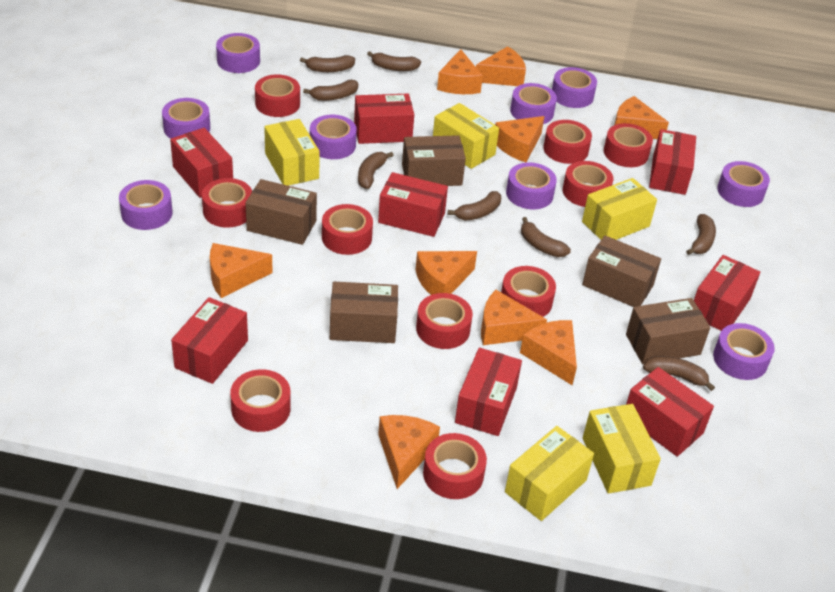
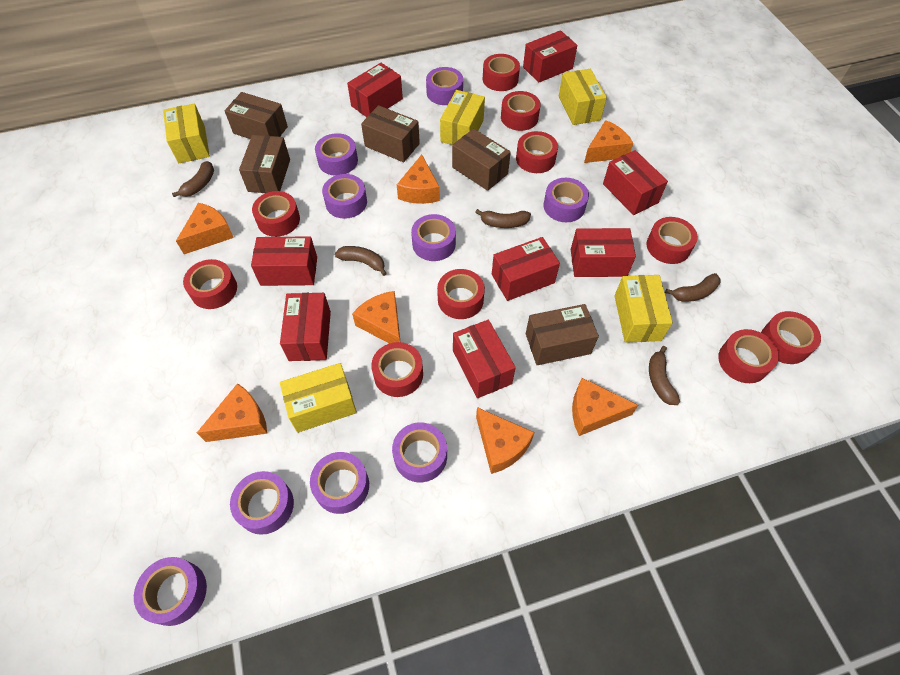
brown banana: [300,55,355,72] [303,80,358,101] [358,152,394,189] [367,51,421,71] [448,191,501,221] [521,217,571,257] [643,356,715,391] [686,214,716,255] = 8 -> [172,161,214,197] [335,246,387,276] [475,209,531,228] [649,346,680,405] [665,273,720,302] = 5
orange cheese: [210,243,273,298] [378,415,440,489] [415,251,477,295] [437,49,483,94] [476,46,526,86] [481,290,547,345] [495,116,545,162] [520,320,577,385] [614,96,669,139] = 9 -> [176,203,234,254] [197,383,267,442] [352,291,400,343] [397,154,440,204] [476,407,535,474] [572,378,638,436] [584,120,633,163] = 7

